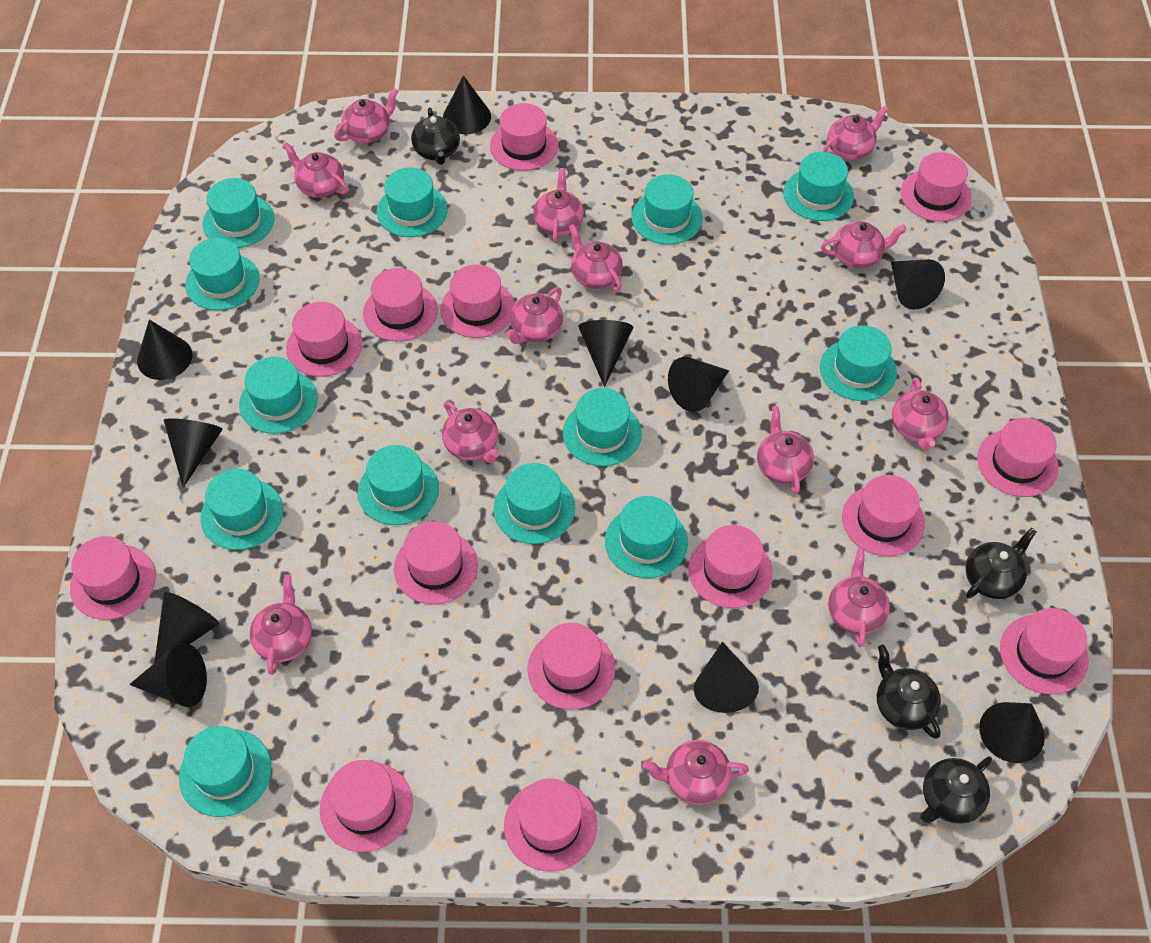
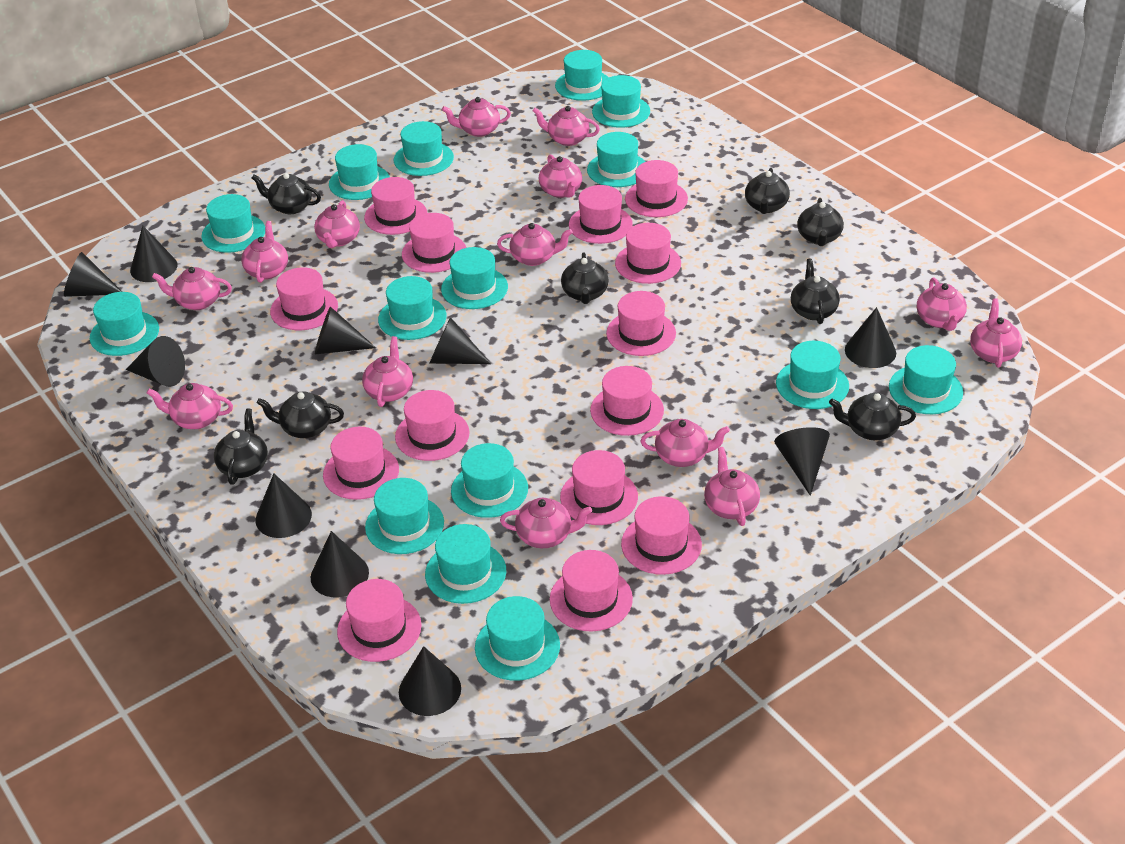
black teapot: [411,108,460,165] [876,645,941,739] [920,756,992,824] [965,528,1037,599] = 4 -> [214,408,268,485] [252,173,321,214] [257,391,344,438] [561,252,608,304] [745,168,790,214] [791,259,840,324] [797,198,844,246] [829,393,916,440] = 8
pink teapot: [250,575,312,675] [283,142,348,198] [334,88,398,144] [442,402,499,463] [506,287,563,344] [533,168,584,243] [569,224,623,291] [643,740,749,805] [757,406,814,494] [821,221,906,268] [823,106,888,160] [828,549,890,647] [892,378,949,451] = 13 -> [147,383,233,429] [152,267,232,310] [241,221,288,283] [314,200,360,248] [362,336,413,407] [442,97,511,137] [497,223,573,266] [500,498,592,548] [533,106,600,146] [539,154,582,198] [640,419,730,467] [704,447,760,526] [917,277,967,331] [970,298,1022,368] = 14
turquoise hat: [179,726,271,817] [185,238,259,311] [200,469,283,550] [203,178,274,248] [239,357,318,434] [358,445,439,525] [377,168,448,237] [493,463,575,544] [563,388,642,466] [605,496,688,578] [632,174,703,244] [783,152,854,221] [820,325,897,401] = 13 -> [90,292,159,356] [201,194,265,253] [329,144,390,200] [365,478,444,554] [378,276,446,340] [394,121,454,176] [425,524,506,604] [441,247,508,309] [451,443,528,518] [475,596,560,681] [555,50,609,101] [587,132,645,187] [592,75,650,128] [776,341,849,409] [889,345,963,414] = 15

